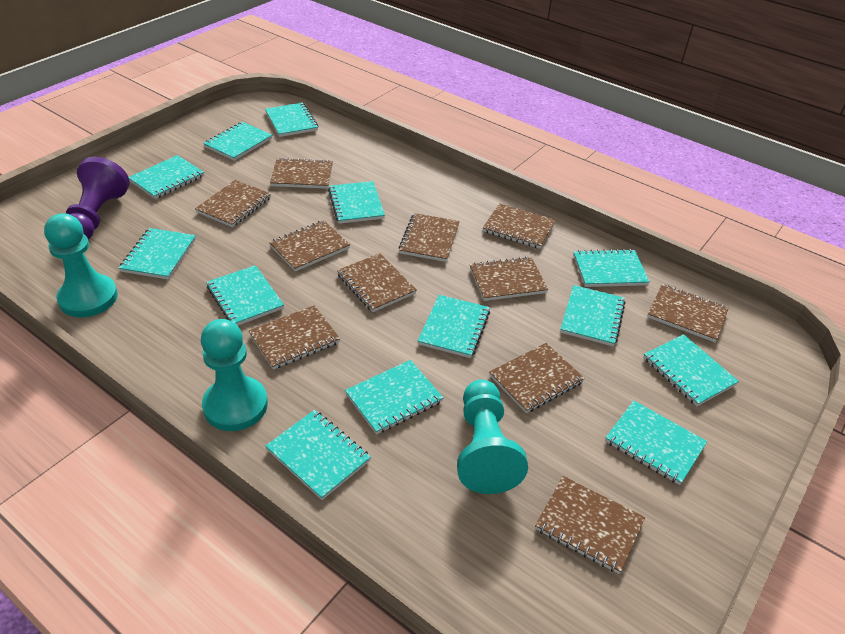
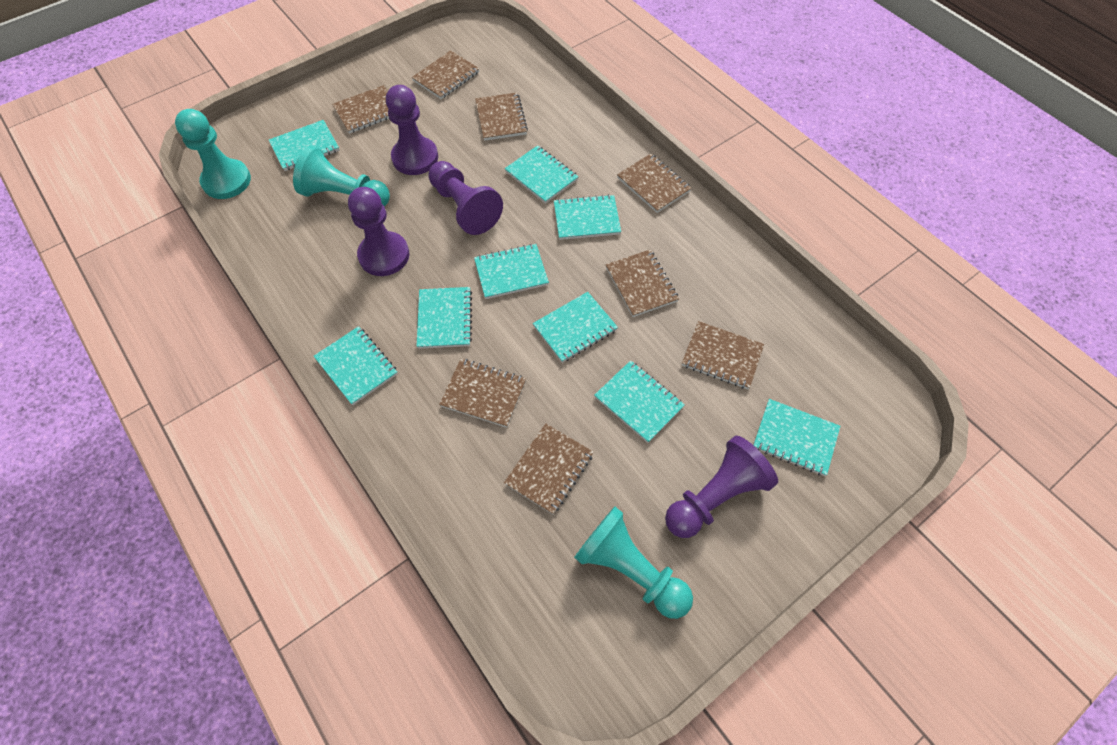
brown notebook: [195,180,271,227] [249,305,340,370] [269,220,350,272] [270,157,333,189] [337,253,417,312] [398,213,460,262] [470,256,548,301] [483,203,556,249] [489,343,585,413] [535,476,645,574] [647,284,729,342] = 11 -> [332,85,389,134] [412,50,479,99] [439,359,526,428] [475,93,528,141] [504,423,594,515] [606,250,679,317] [617,154,691,213] [682,321,764,389] = 8
purple pawn: [66,157,130,240] = 1 -> [348,187,409,276] [386,85,438,175] [428,161,503,235] [665,436,778,538] = 4
turquoise notebook: [119,228,196,280] [128,155,204,199] [203,122,272,161] [206,265,284,326] [265,103,318,137] [265,410,371,500] [328,181,385,224] [345,360,444,434] [418,295,490,358] [560,285,626,346] [573,249,650,287] [605,401,708,485] [643,334,739,406] = 13 -> [269,120,339,171] [314,326,397,405] [417,287,472,349] [474,244,549,299] [505,145,579,204] [533,292,618,363] [554,194,621,240] [594,360,685,443] [753,399,840,476] = 9

